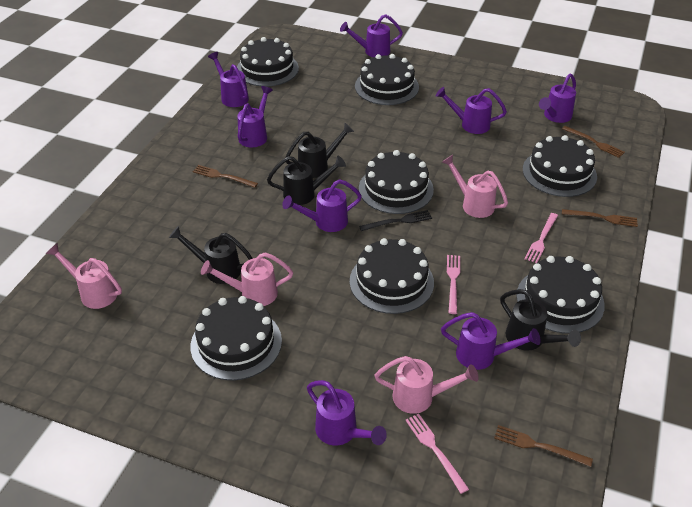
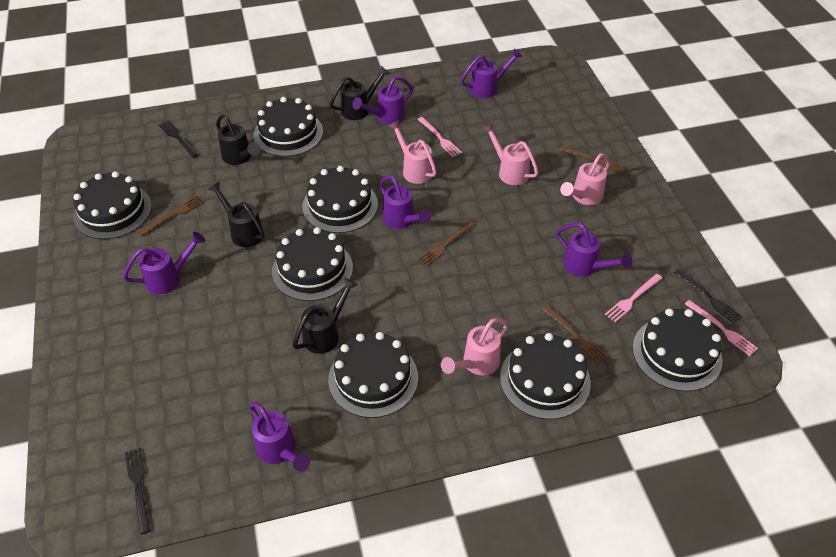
black fork: [359,210,432,231] = 1 -> [125,448,150,534] [159,121,198,158] [674,269,742,324] = 3
purple watering can: [208,52,249,107] [237,86,273,147] [282,179,362,232] [307,380,387,446] [340,14,403,57] [436,87,507,134] [441,312,541,370] [539,74,576,123] = 8 -> [123,232,205,294] [249,402,310,472] [352,76,413,125] [379,175,431,229] [461,48,522,98] [556,223,632,277] = 6

